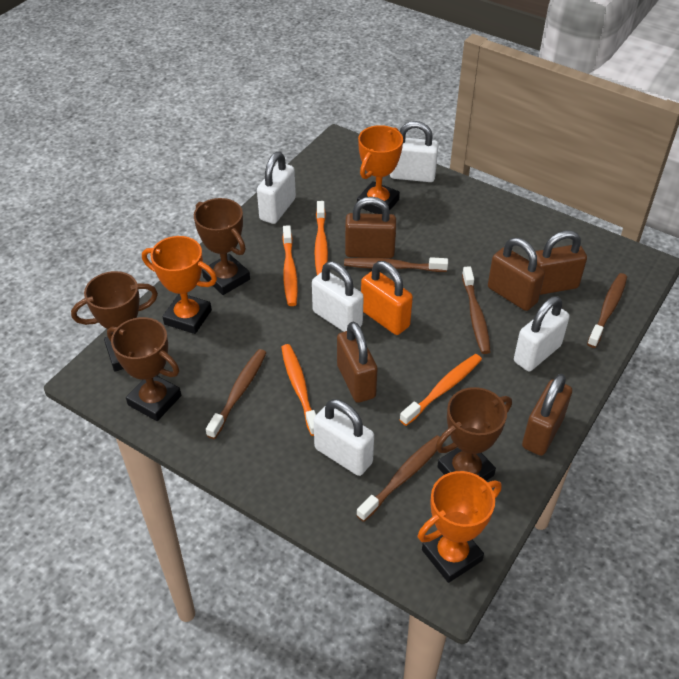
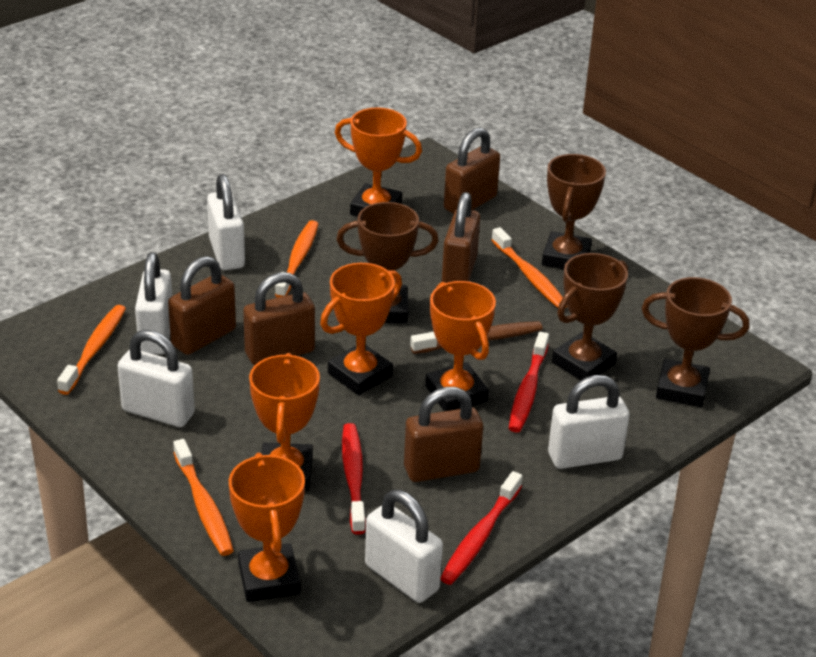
brown toothbrush: [206,349,266,439] [344,257,448,272] [357,435,440,522] [462,266,491,354] [587,273,627,348] = 5 -> [410,321,543,354] = 1
orange padlock: [361,261,413,335] = 1 -> none = 0
orange trophy: [142,236,217,334] [357,125,403,214] [418,471,502,583] = 3 -> [229,452,305,602] [249,353,320,491] [320,263,402,395] [335,108,422,216] [425,281,496,411] = 5
red toothbrush: none = 0 -> [342,423,366,535] [440,471,523,585] [509,332,549,433] = 3

